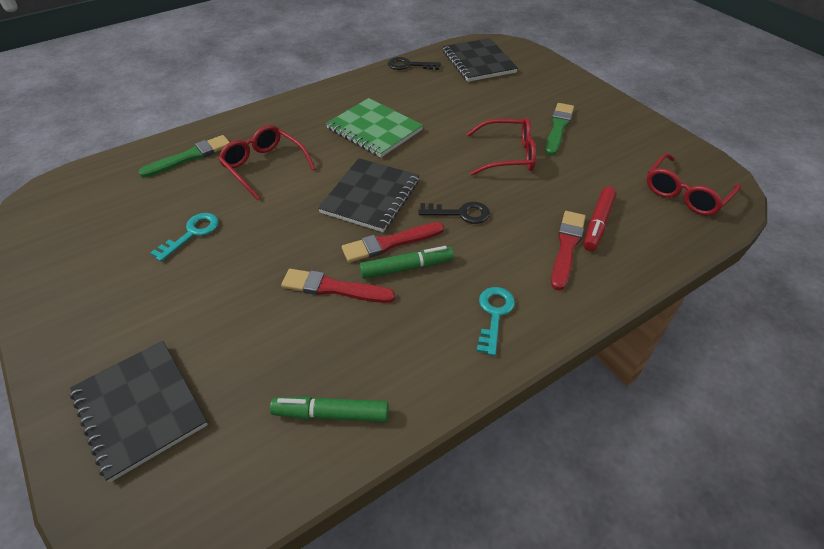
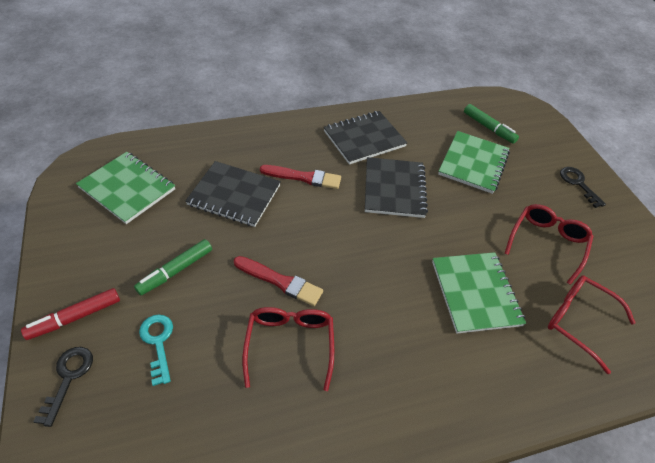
green brush: [139,135,230,178] [545,103,574,156] = 2 -> none = 0
green notebook: [326,98,423,158] = 1 -> [76,152,175,224] [432,252,526,334] [438,131,510,194] = 3
red brush: [281,269,395,303] [342,222,444,263] [551,211,586,291] = 3 -> [234,256,323,306] [260,165,341,189] = 2
turquoise key: [150,213,219,262] [477,287,515,356] = 2 -> [139,315,173,386] = 1

